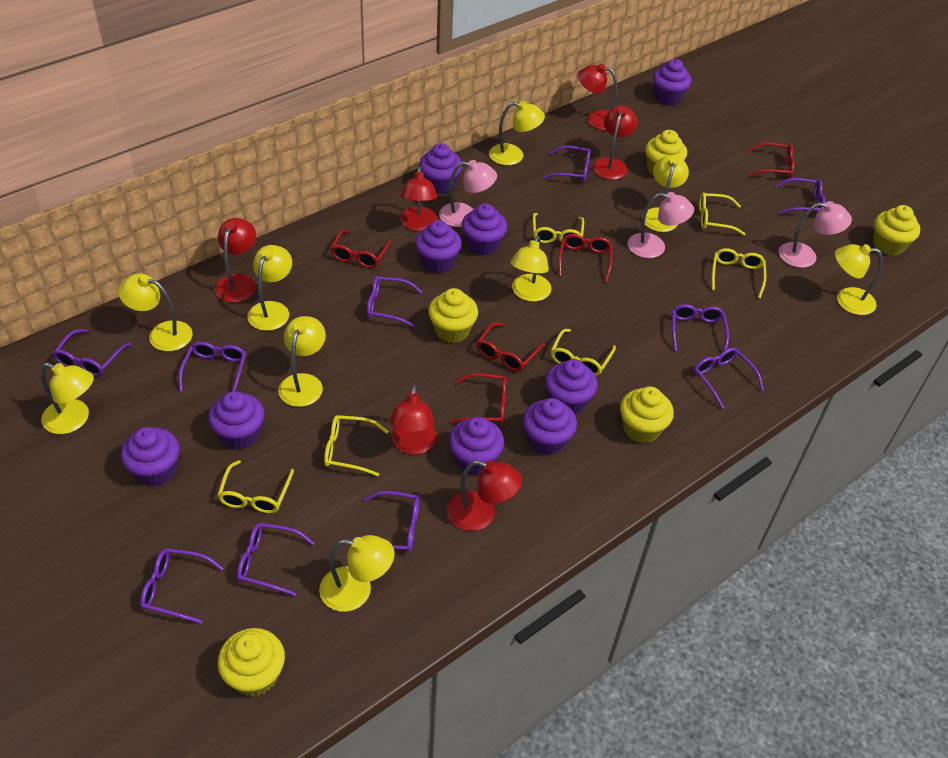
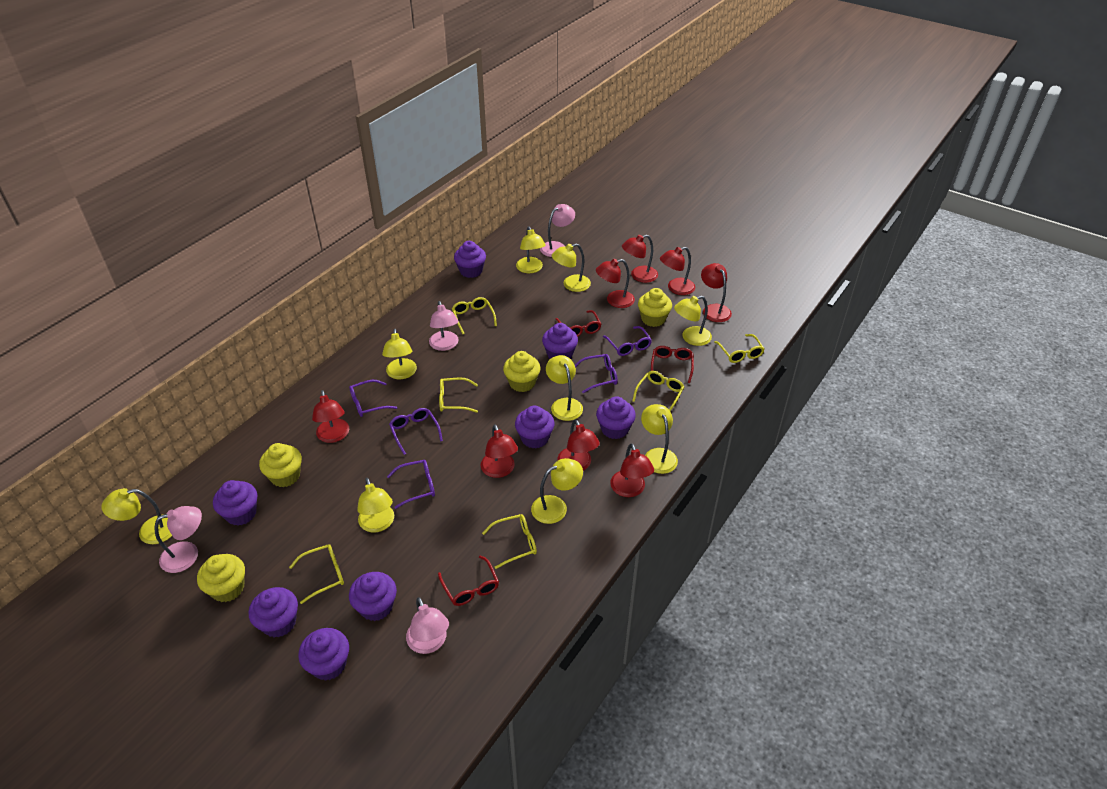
pink lamp: [439,160,497,227] [628,192,694,258] [779,201,852,268] = 3 -> [155,506,202,573] [406,597,449,654] [429,301,459,351] [540,204,575,257] = 4
purple cupcake: [121,427,180,486] [208,391,265,449] [415,220,462,273] [419,143,462,194] [449,417,504,475] [462,203,507,256] [523,398,577,455] [545,359,598,415] [653,59,691,105] = 9 -> [213,480,257,526] [249,587,298,638] [298,628,349,681] [349,572,397,621] [454,241,486,278] [515,406,554,448] [542,323,578,359] [596,396,636,439] = 8
purple glasses: [53,329,131,376] [140,548,224,624] [179,342,246,392] [237,523,315,596] [364,491,420,552] [367,276,422,327] [543,146,591,182] [672,304,729,351] [694,347,764,409] [775,178,825,214] = 10 -> [349,380,397,417] [387,460,435,509] [389,408,443,455] [575,354,618,393] [603,326,652,356] = 5
red glasses: [330,230,393,268] [450,373,507,424] [476,323,545,372] [558,234,613,282] [749,143,794,178] = 5 -> [438,556,499,606] [556,310,601,337] [651,346,694,383] = 3
red lamp: [215,218,256,303] [389,385,437,454] [400,166,438,231] [447,460,522,531] [578,64,618,130] [593,105,637,180] = 6 -> [312,390,349,443] [481,424,518,478] [557,419,600,471] [596,259,635,308] [610,443,654,497] [622,235,658,283] [660,247,695,295] [701,263,732,322] = 8
yellow cupcake: [218,628,285,697] [428,288,478,343] [620,387,674,443] [645,130,687,176] [873,205,920,256] = 5 -> [197,554,245,602] [259,443,302,487] [503,351,540,392] [638,288,672,327] = 4

